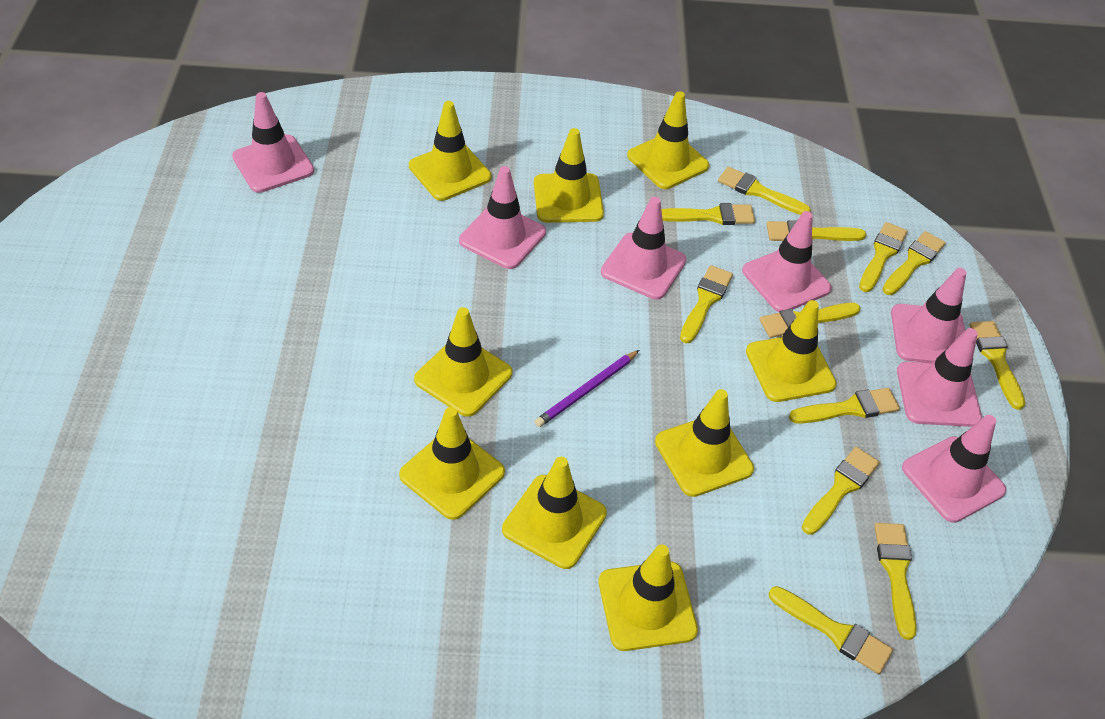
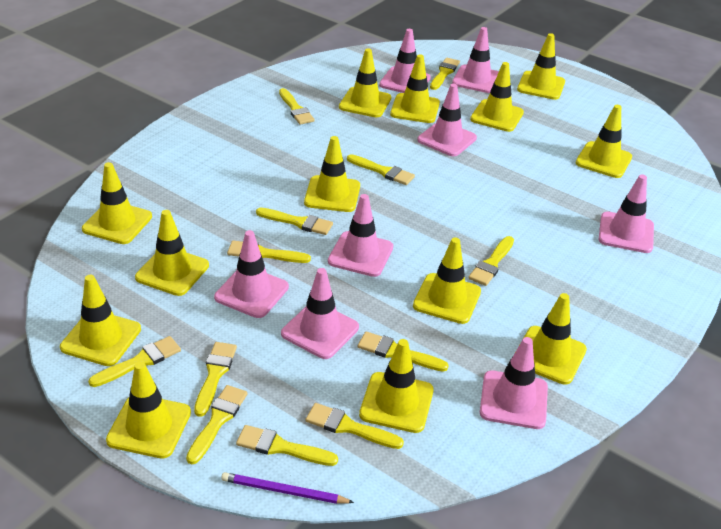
pink traffic cone: [232,92,314,193] [459,166,546,269] [601,197,687,299] [742,211,832,312] [891,268,966,363] [897,328,982,427] [902,415,1006,523] = 7 -> [214,230,289,318] [281,268,359,359] [328,194,393,277] [379,29,431,93] [417,84,477,156] [452,27,499,93] [480,337,548,429] [599,174,654,253] = 8
yellow traffic cone: [399,407,505,520] [409,101,491,201] [414,307,513,417] [502,457,607,569] [534,128,604,223] [599,544,698,651] [627,91,709,189] [655,389,754,497] [746,300,836,402] = 9 -> [60,275,141,366] [82,162,152,244] [106,361,191,459] [135,210,209,296] [304,136,360,212] [339,49,391,117] [359,339,434,433] [390,54,440,123] [413,238,481,324] [470,62,524,132] [517,33,565,100] [517,293,587,385] [576,105,632,178] = 13

